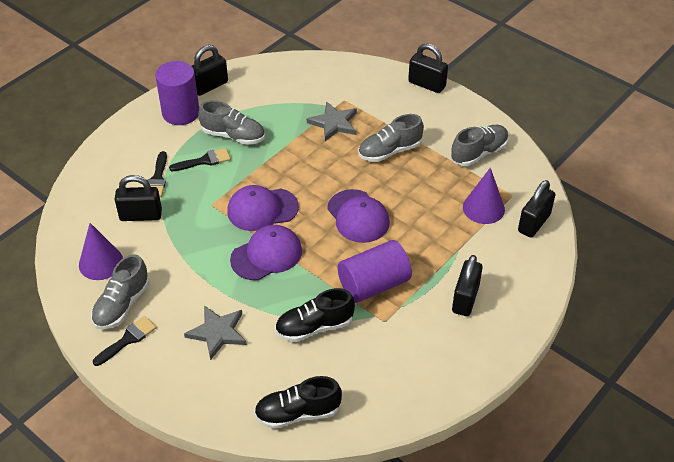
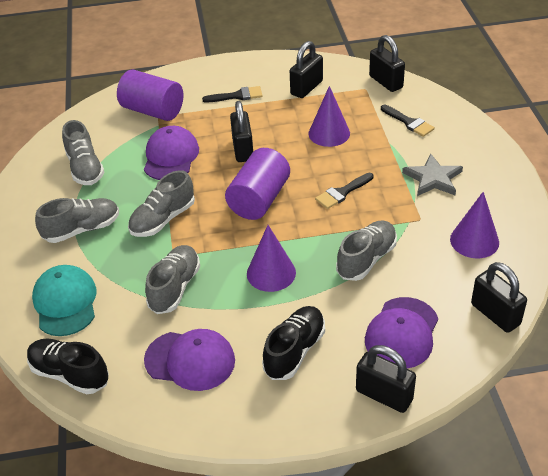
grey shoe: [91,254,150,330] [198,100,265,145] [358,114,424,162] [451,125,509,166] = 4 -> [35,198,119,243] [62,120,105,185] [128,170,195,237] [145,245,200,314] [336,220,397,281] = 5
grey star: [184,305,247,360] [307,102,357,141] = 2 -> [402,153,463,196] = 1
purple cone: [79,223,123,280] [463,168,505,224] = 2 -> [247,225,296,292] [308,86,350,147] [450,192,499,258] = 3
turquoise cap: none = 0 -> [32,265,97,336] = 1

